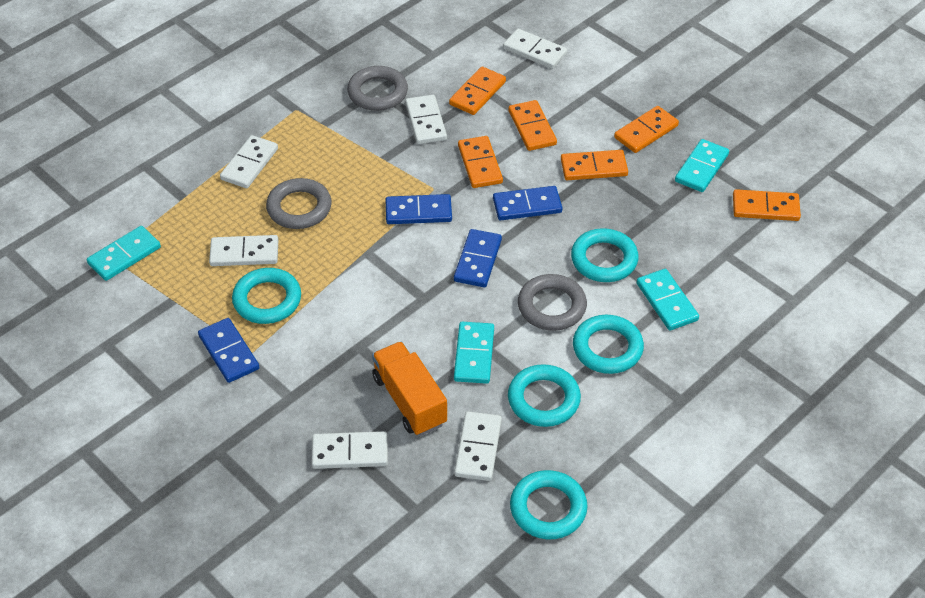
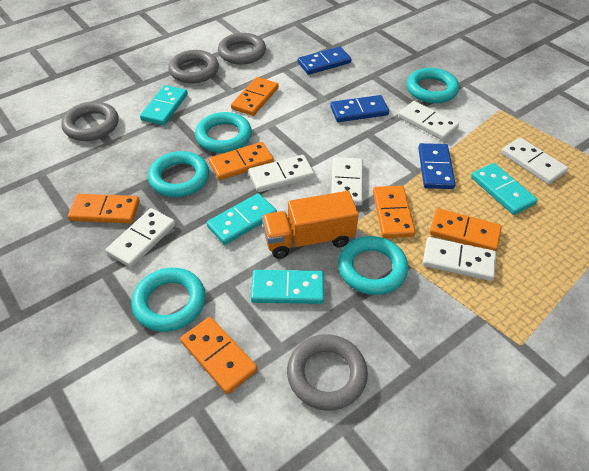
blue domino: [198,318,259,383] [386,194,452,224] [454,229,502,287] [493,186,563,220] = 4 -> [298,47,351,75] [330,95,389,122] [418,143,456,189] = 3
grey ring: [266,178,332,229] [347,66,408,111] [518,274,587,331] = 3 -> [61,101,119,141] [168,50,219,83] [218,33,266,65] [287,334,368,411] = 4

